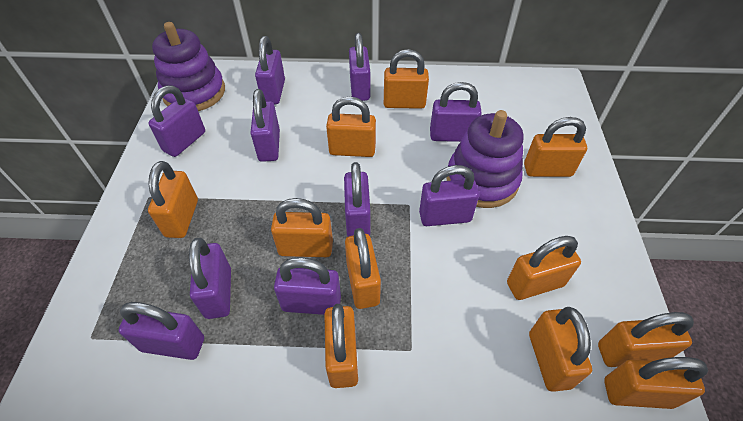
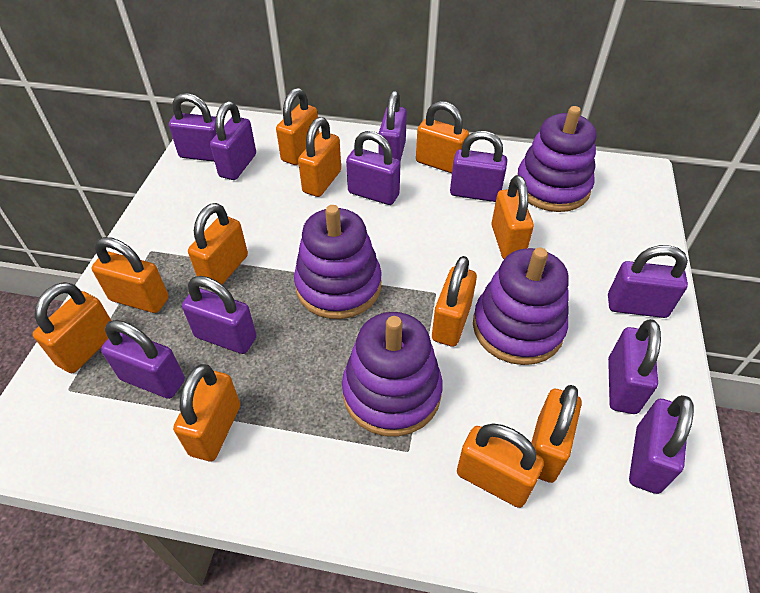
purple stacking toy: [152,22,225,111] [447,110,523,208] = 2 -> [294,205,382,319] [342,312,443,437] [473,248,569,365] [517,106,596,212] = 4

